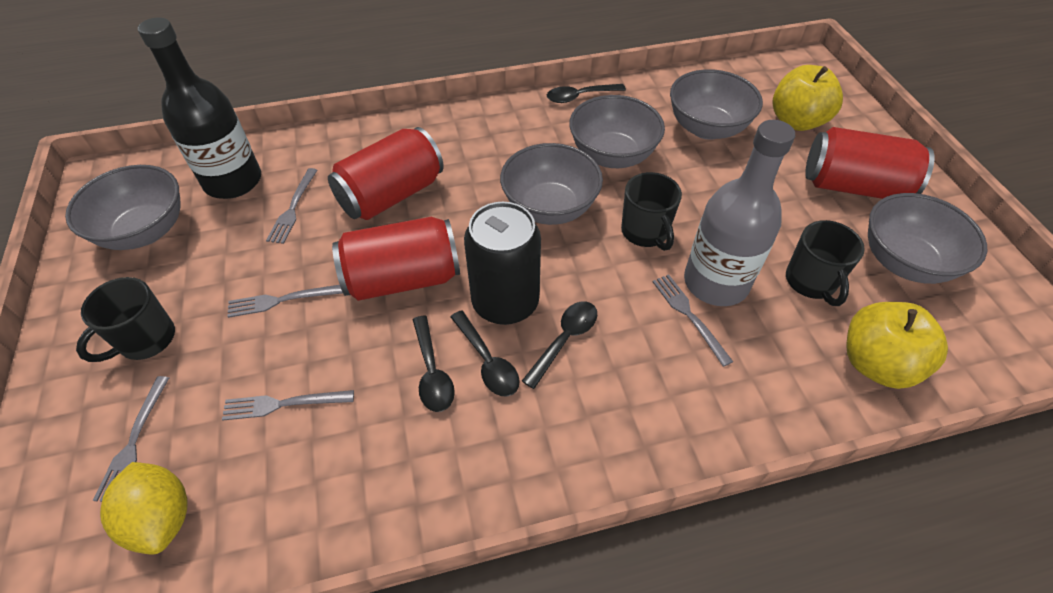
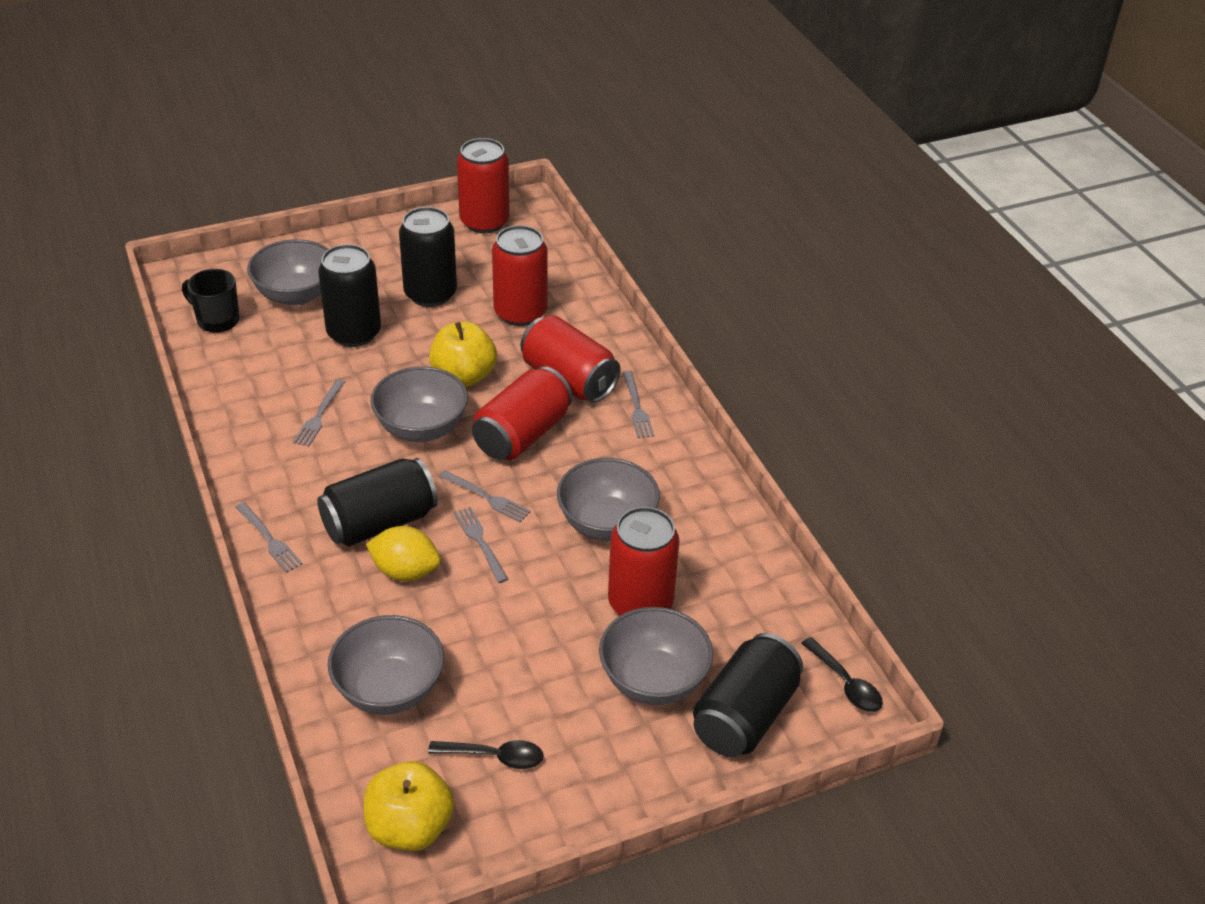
black bottle: [138,17,261,199] = 1 -> none = 0
black can: [464,202,541,325] = 1 -> [317,458,438,547] [318,244,381,347] [399,207,457,307] [693,633,803,757] = 4
black mug: [76,277,175,362] [621,172,682,251] [786,220,865,306] = 3 -> [182,269,240,333] = 1
black spoon: [413,316,455,412] [450,310,520,396] [522,301,597,389] [547,84,626,103] = 4 -> [428,740,544,769] [801,637,883,712] = 2
grey bottle: [684,120,795,306] = 1 -> none = 0
red can: [328,127,444,220] [332,217,460,301] [805,127,934,199] = 3 -> [457,138,510,233] [472,366,572,460] [492,225,548,326] [521,315,621,403] [608,507,679,616] = 5

